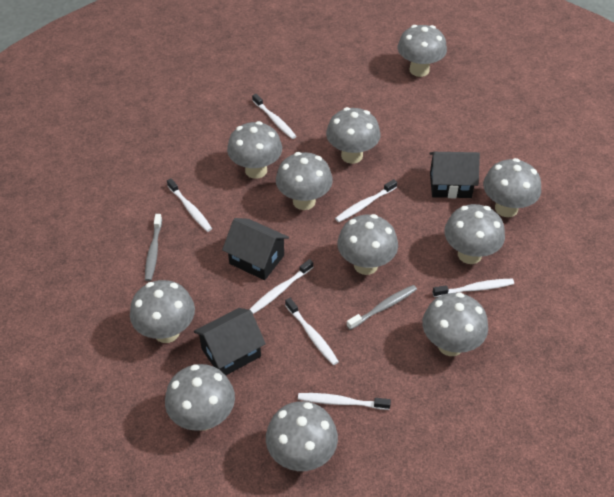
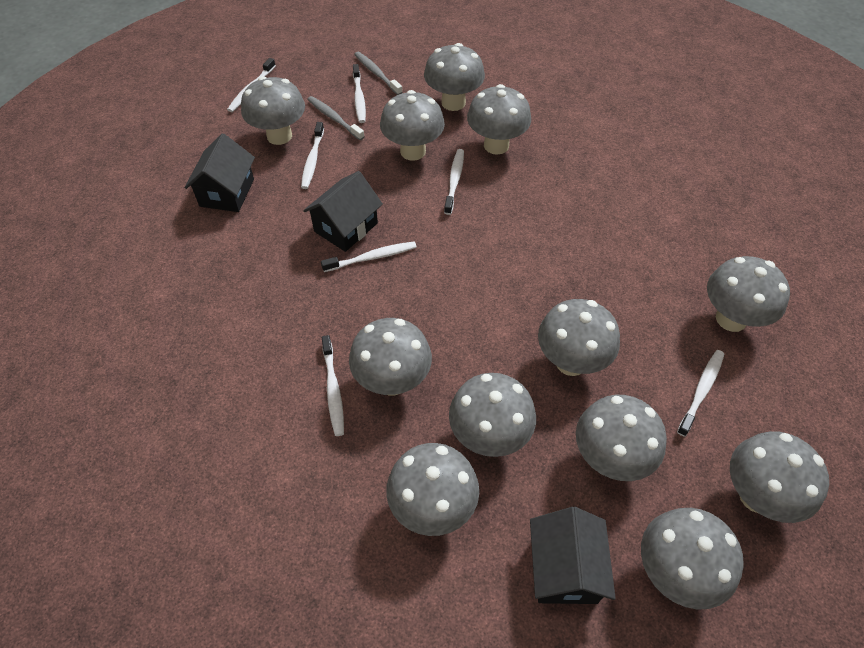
grey mushroom: [130,280,195,343] [165,364,235,431] [227,121,282,179] [266,401,338,471] [276,152,333,210] [326,107,380,164] [337,214,398,275] [398,25,447,77] [422,292,488,356] [444,204,505,264] [483,158,541,217] = 11 -> [241,76,305,145] [349,318,432,396] [380,90,445,161] [386,443,479,536] [424,43,485,111] [449,373,536,457] [467,84,531,155] [538,299,620,376] [576,395,667,481] [641,508,744,610] [707,256,790,332] [730,431,829,523] = 12

